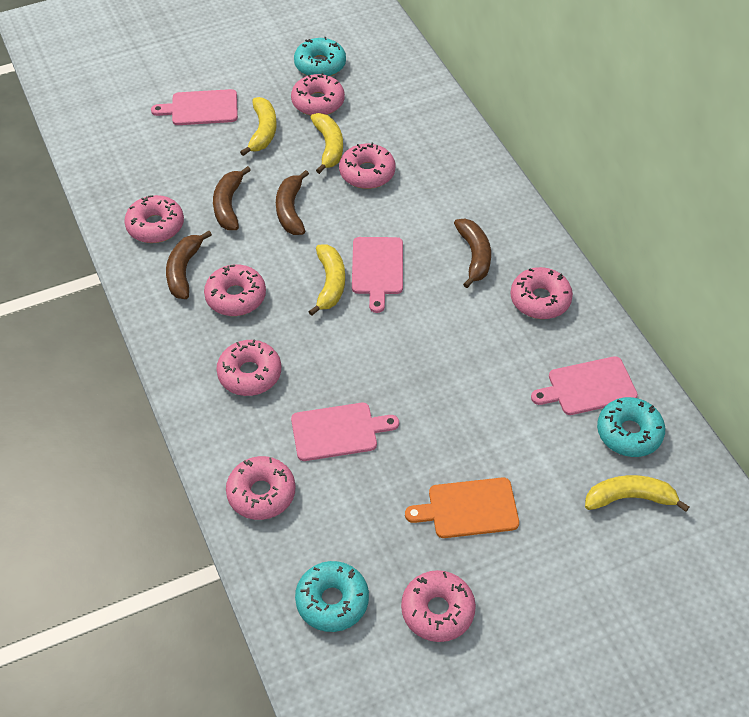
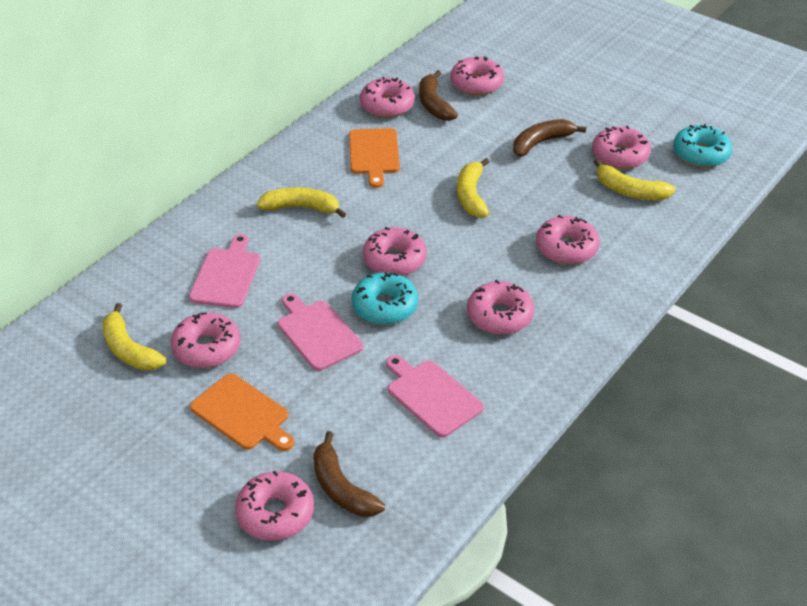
brown banana: [166,231,212,299] [213,166,251,230] [276,170,309,235] [454,219,491,288] = 4 -> [313,431,385,517] [419,70,458,121] [513,119,586,157] = 3
orange cutting board: [405,477,519,538] = 1 -> [190,374,294,451] [349,128,400,188] = 2
pink cutting board: [151,89,238,125] [291,403,399,461] [352,237,403,313] [531,356,638,415] = 4 -> [189,234,260,308] [278,293,363,371] [386,355,484,437] = 3
turquoise donut: [294,37,346,76] [295,561,369,632] [597,397,665,457] = 3 -> [352,272,418,325] [673,124,732,168] = 2

